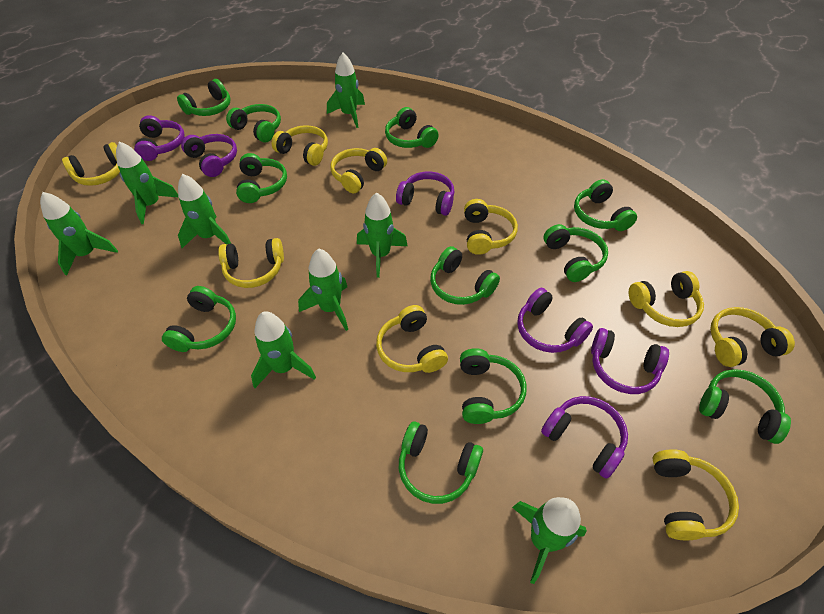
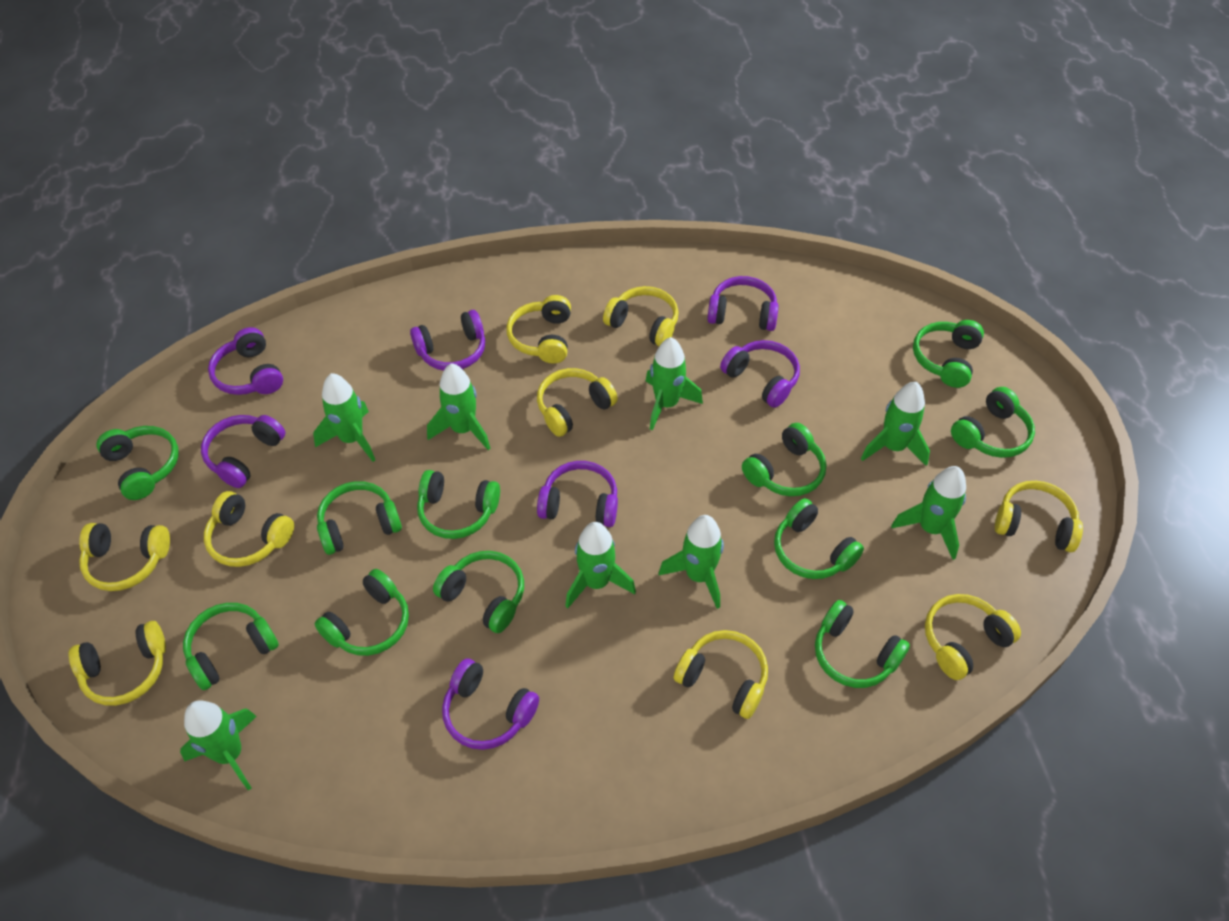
purple headphones: [134,115,185,161] [181,134,237,177] [396,171,454,216] [517,288,593,353] [541,396,628,479] [591,328,669,394] = 6 -> [201,415,286,488] [208,327,283,395] [410,310,485,371] [442,658,539,750] [537,461,618,527] [707,276,779,331] [720,340,800,408] = 7

